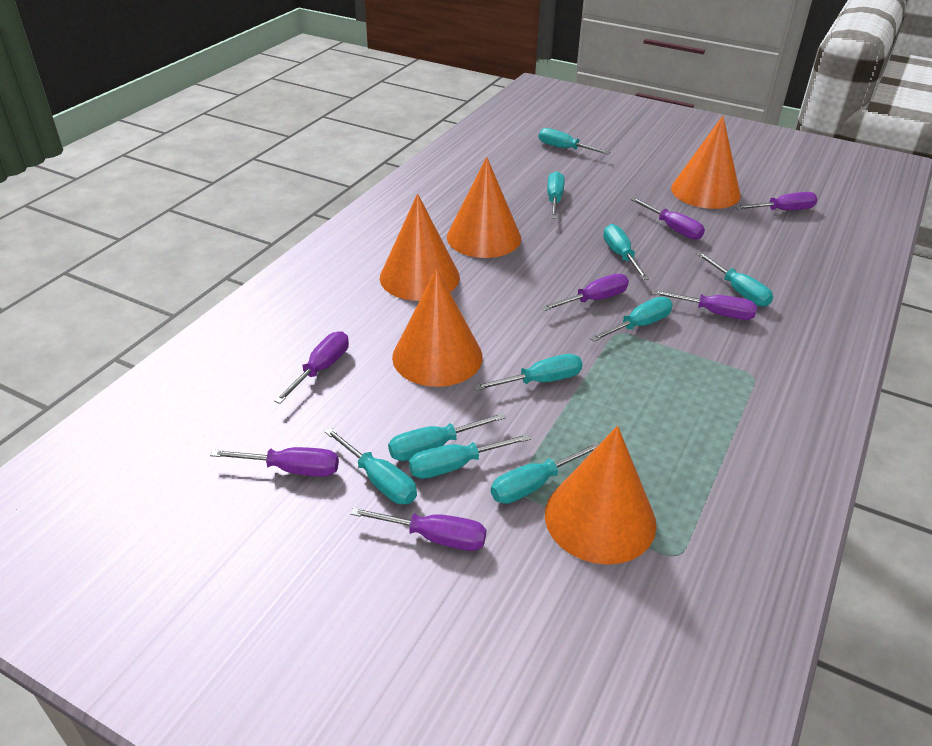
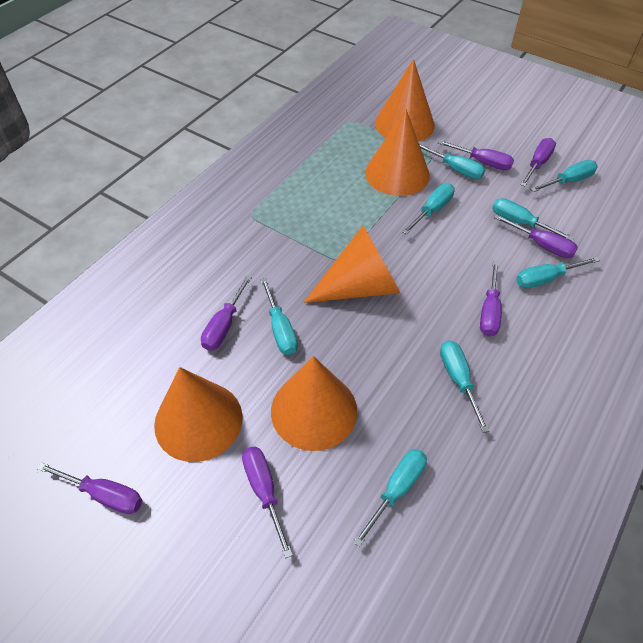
turquoise screwdriver: [325,428,417,504] [388,413,506,461] [409,434,531,479] [474,354,582,391] [491,442,599,504] [539,128,610,154] [547,171,565,219] [590,297,673,342] [603,224,649,280] [697,252,773,307] = 10 -> [261,278,298,355] [353,449,427,547] [402,184,455,235] [419,144,485,179] [440,340,489,433] [492,198,574,241] [516,257,600,288] [531,160,598,192] = 8

